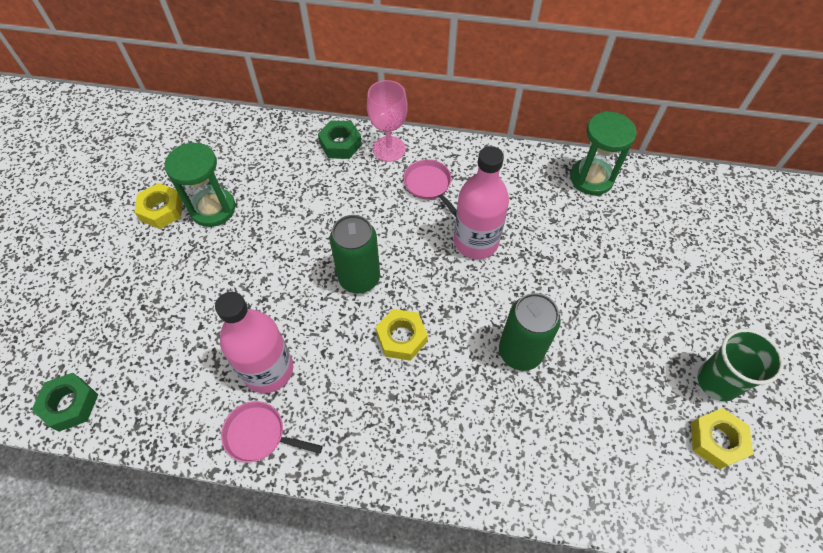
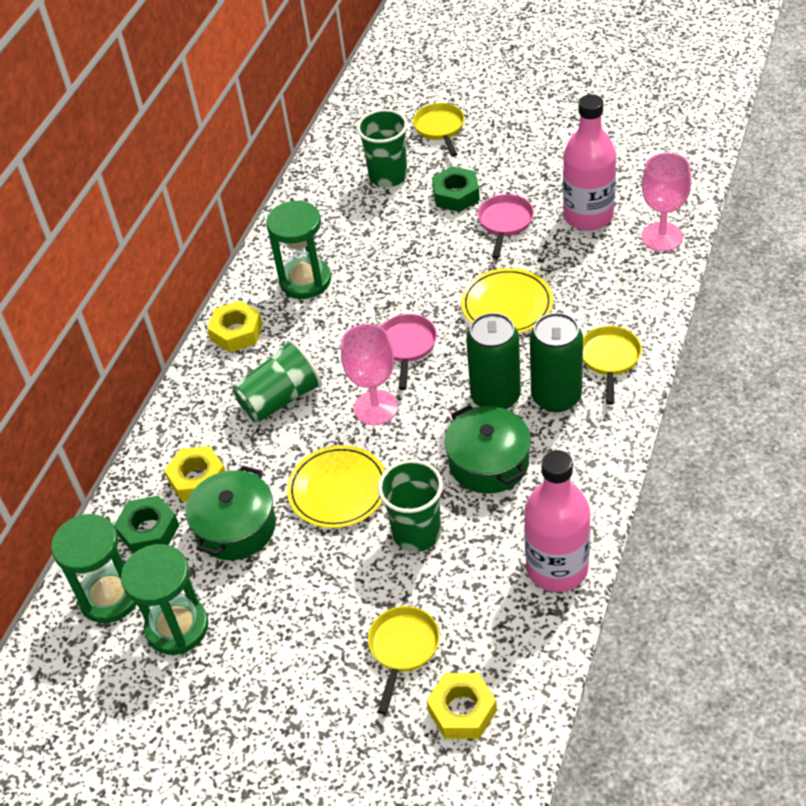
green cup: [697,329,784,401] = 1 -> [233,340,322,422] [357,109,408,187] [378,460,443,552] = 3
green hourglass: [165,142,235,227] [570,111,637,195] = 2 -> [51,514,137,623] [121,544,209,655] [266,200,331,299] = 3
green pot: none = 0 -> [186,465,276,560] [444,405,531,494] = 2
pink goblet: [367,80,408,162] = 1 -> [341,324,398,425] [641,153,691,252] = 2
yellow pan: none = 0 -> [368,606,440,714] [413,103,465,157] [583,326,642,405] = 3
yellow plate: none = 0 -> [287,445,385,528] [461,268,553,334] = 2

